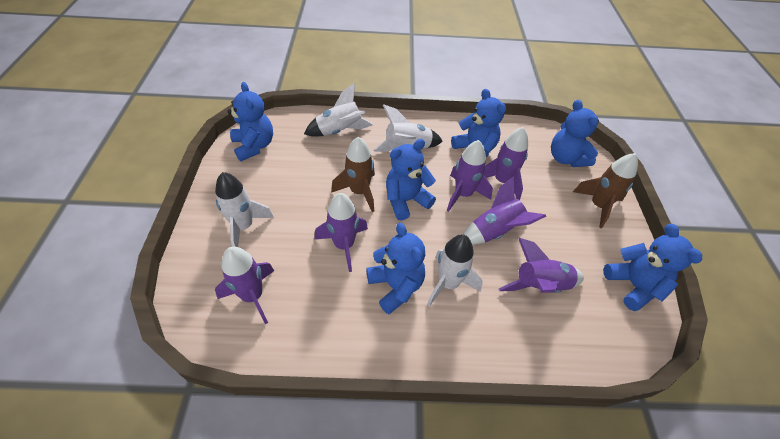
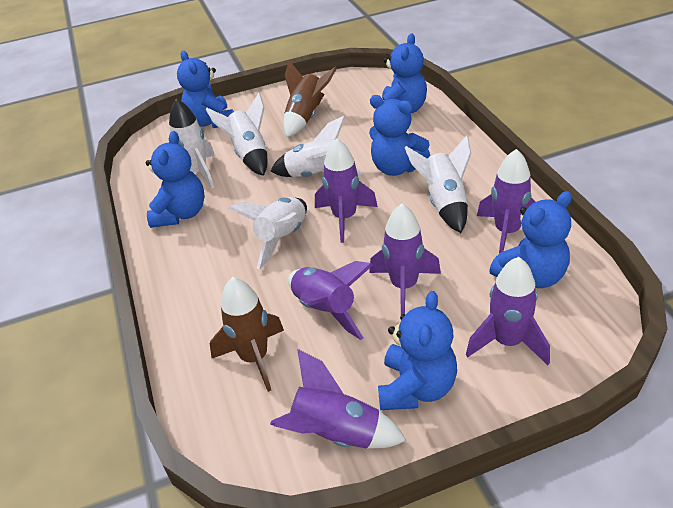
white rocket: [215,172,274,247] [304,83,373,137] [373,105,443,152] [427,234,483,307] = 4 -> [169,98,215,188] [206,93,268,176] [228,197,307,269] [271,116,362,177] [405,135,471,233] = 5

